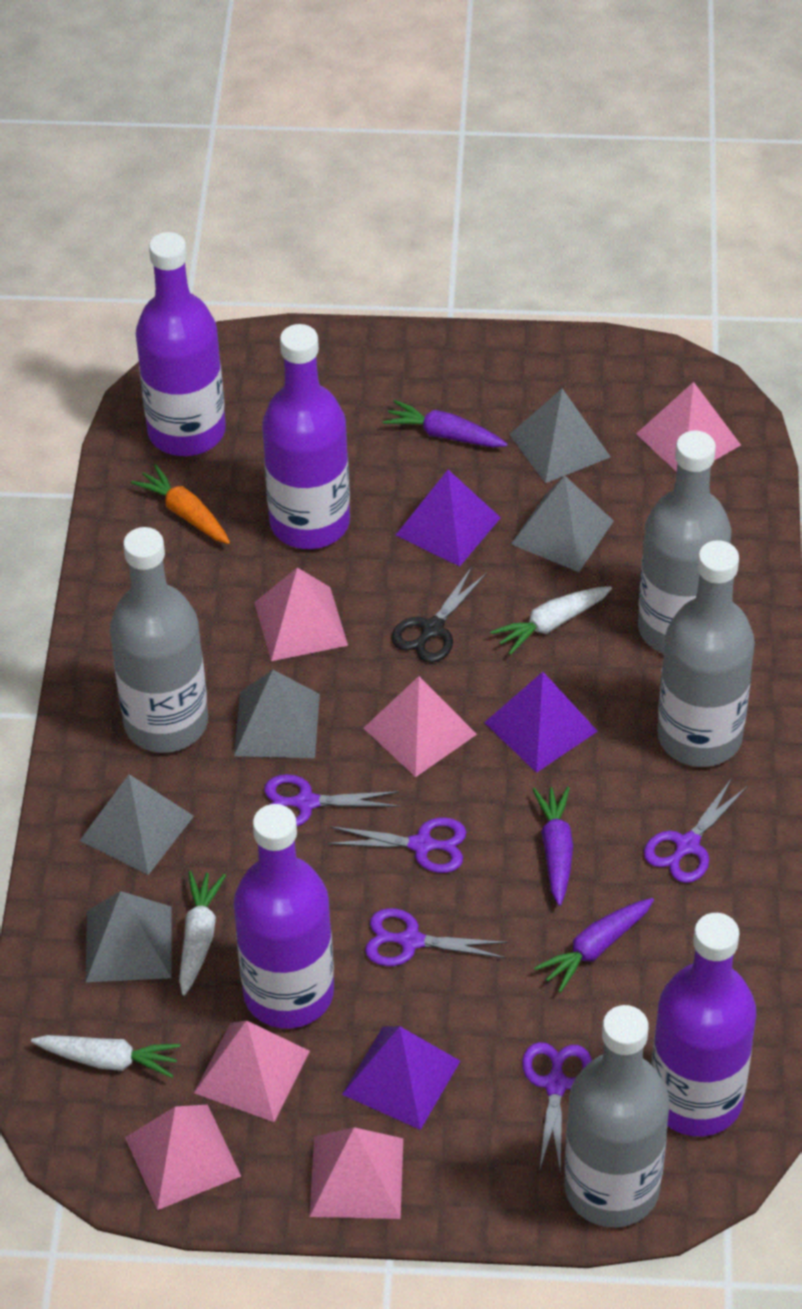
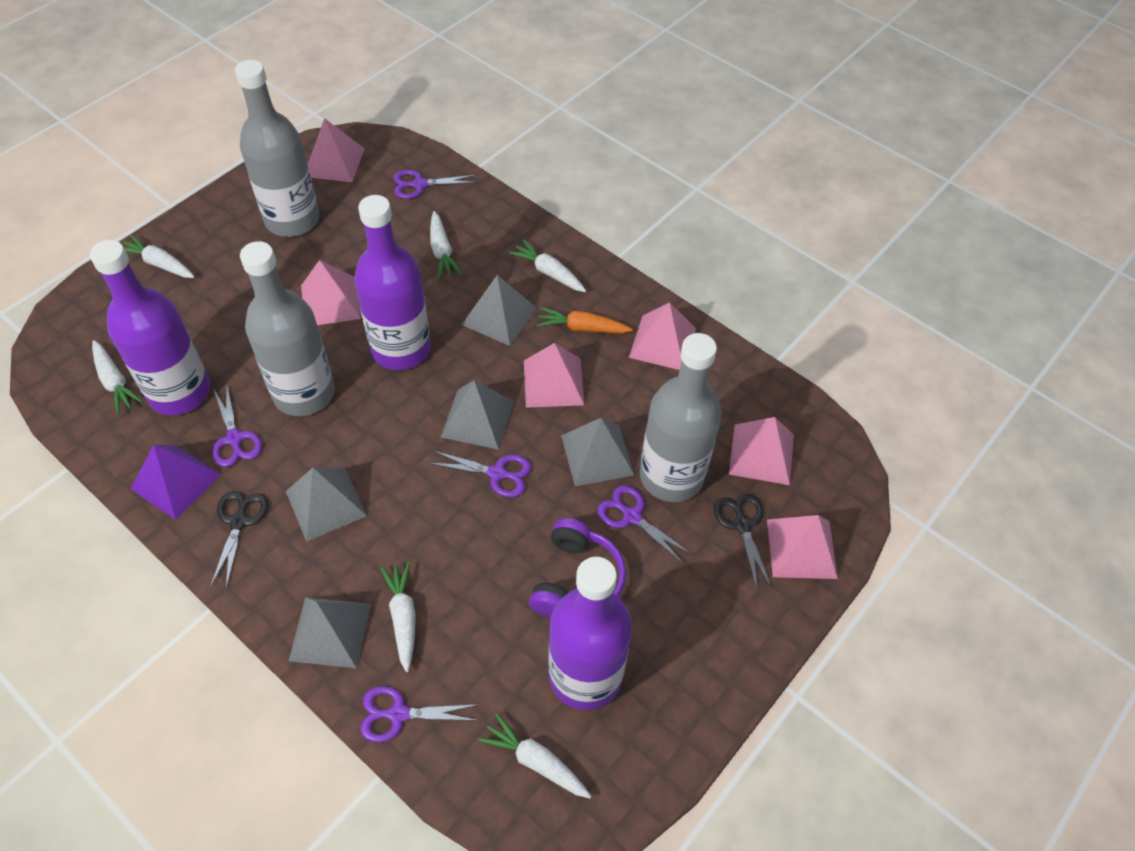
black scissors: [391,567,487,663] = 1 -> [210,491,269,588] [714,494,772,588] = 2
grey bottle: [110,527,208,753] [564,1005,669,1227] [638,431,731,654] [657,540,755,767] = 4 -> [235,60,319,237] [240,241,335,416] [640,333,722,502] = 3
purple bottle: [136,232,226,456] [234,804,334,1028] [262,324,350,549] [651,913,756,1136] = 4 -> [90,240,210,415] [354,195,431,370] [548,557,632,710] = 3
purple carrot: [383,400,507,448] [533,786,573,906] [534,898,654,993] = 3 -> none = 0
purple headphones: none = 0 -> [529,518,626,618] = 1
purple pyramid: [342,1026,460,1130] [396,470,501,567] [484,672,598,773] = 3 -> [131,445,221,520] = 1
white carrot: [31,1035,181,1078] [179,871,226,996] [490,586,612,655] = 3 -> [92,340,143,414] [123,234,195,278] [380,562,416,672] [430,211,462,279] [478,713,591,799] [509,239,586,292] = 6

